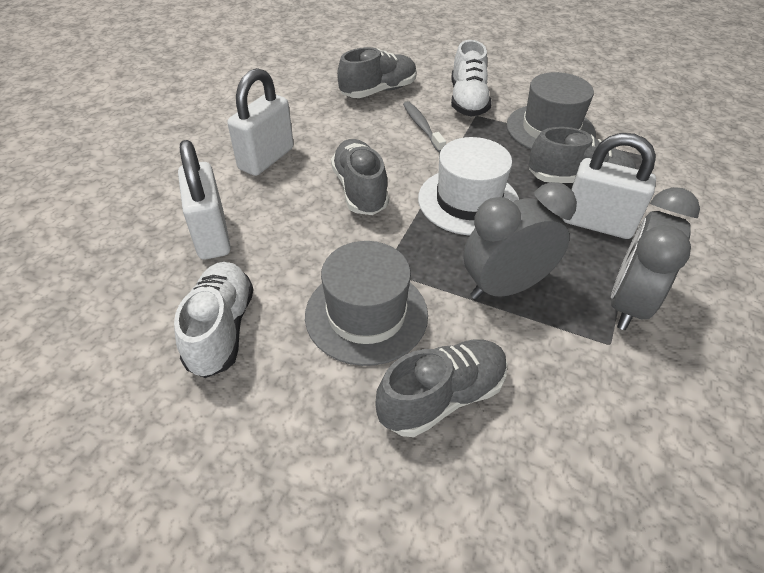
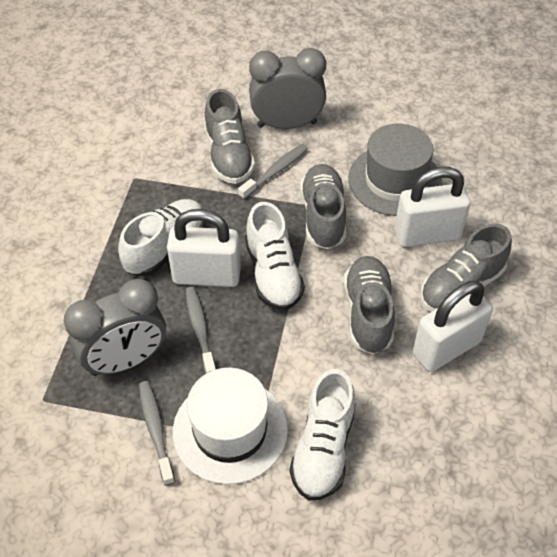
grey hat: [305,241,428,366] [507,72,596,149] = 2 -> [348,124,442,216] = 1
grey toothbrush: [403,101,446,152] = 1 -> [139,381,175,486] [185,287,216,374] [238,144,308,200] = 3
white shoe: [174,262,253,378] [451,40,492,116] = 2 -> [118,199,205,276] [245,202,305,311] [289,369,355,501] = 3

